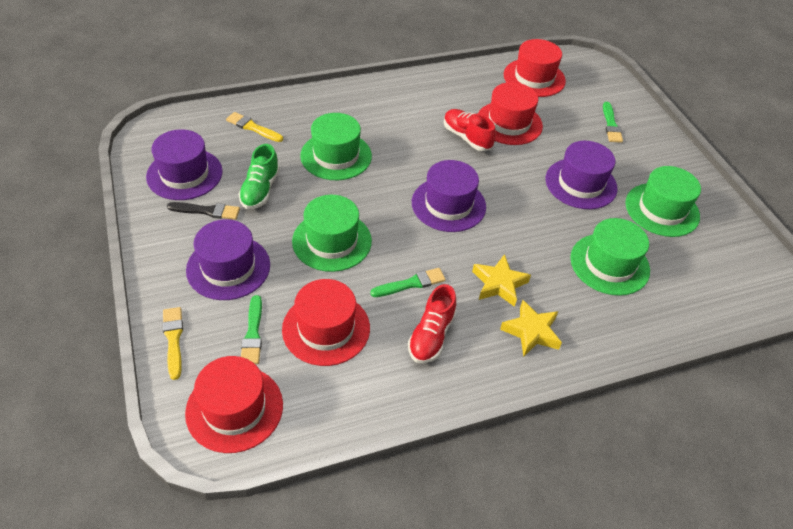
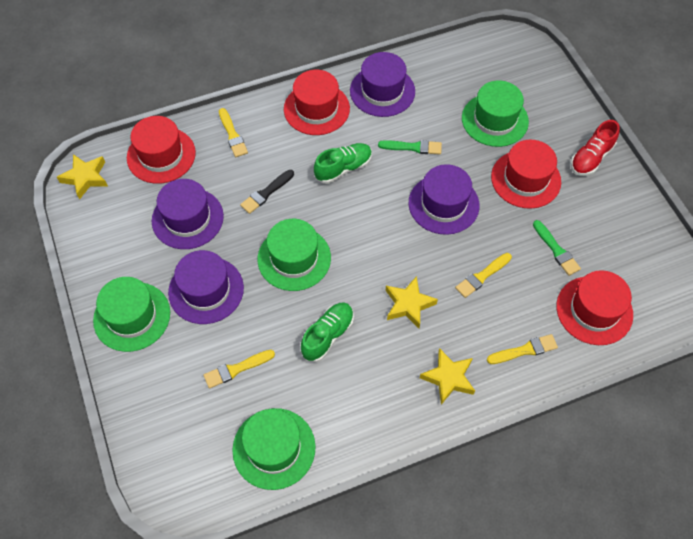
green brush: [241,295,262,364] [370,268,446,297] [603,102,623,143] = 3 -> [378,140,442,155] [533,220,581,276] = 2
green shoe: [238,144,280,209] = 1 -> [301,302,354,362] [314,143,372,184] = 2
red shoe: [408,284,457,363] [444,109,496,151] = 2 -> [571,120,620,176] = 1
yellow brush: [163,307,183,380] [226,112,283,142] = 2 -> [203,350,275,389] [219,108,248,157] [455,253,512,298] [487,334,558,364] = 4
yellow star: [472,254,531,307] [500,300,562,356] = 2 -> [57,154,108,200] [385,276,438,328] [420,348,475,405] = 3

